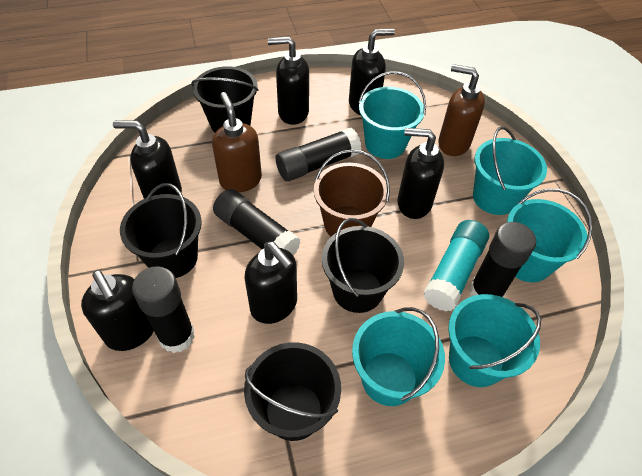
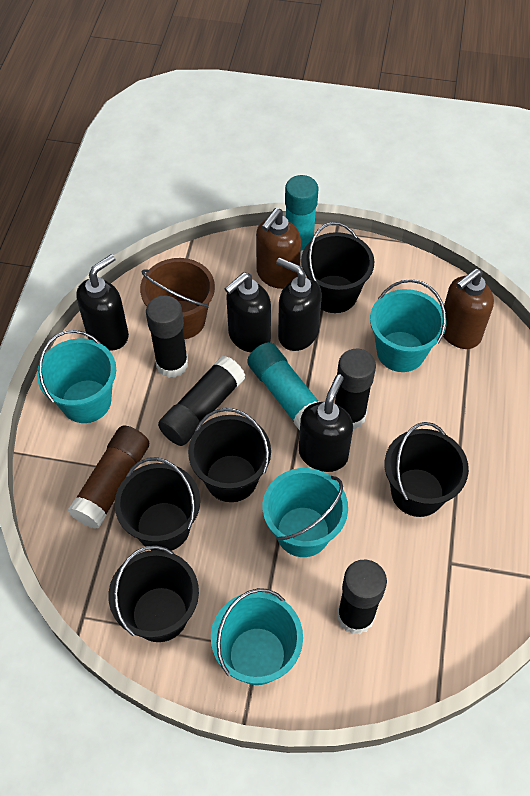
black bucket: [120,183,202,278] [191,66,259,133] [244,342,341,441] [322,218,404,313] = 4 -> [108,545,199,642] [114,457,200,551] [188,408,271,502] [301,222,374,313] [385,422,469,517] = 5
black soap dispenser: [81,270,154,351] [113,121,182,199] [245,242,297,324] [268,36,309,125] [349,28,395,115] [398,128,444,219] = 6 -> [76,254,129,351] [225,272,271,352] [276,257,322,351] [299,374,353,472] = 4
brown glue stick: none = 0 -> [68,425,149,529] = 1
turquoise bucket: [352,307,445,406] [358,71,426,159] [448,294,541,387] [473,127,547,215] [507,189,593,282] = 5 -> [37,330,116,423] [211,588,303,685] [263,468,348,557] [370,279,446,372] = 4
turquoise glue stick: [423,220,489,312] = 1 -> [247,342,319,430] [285,175,318,259] = 2

